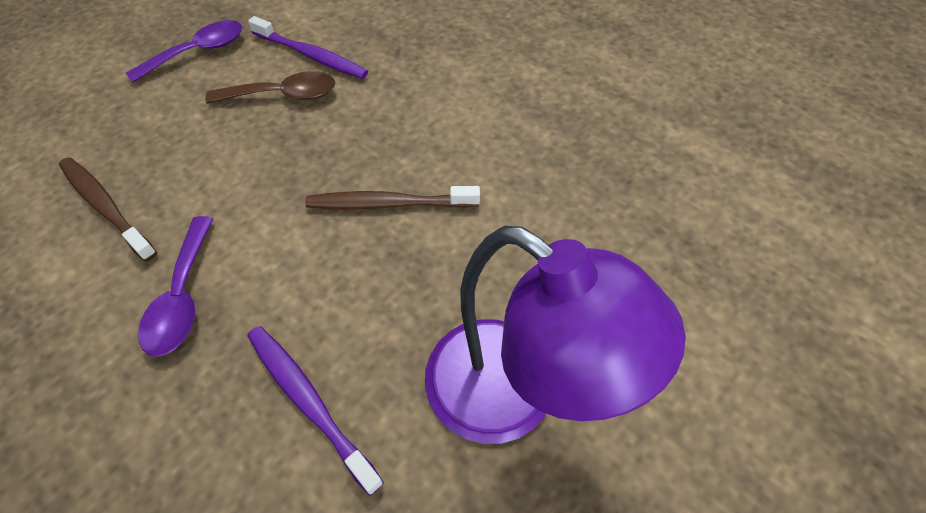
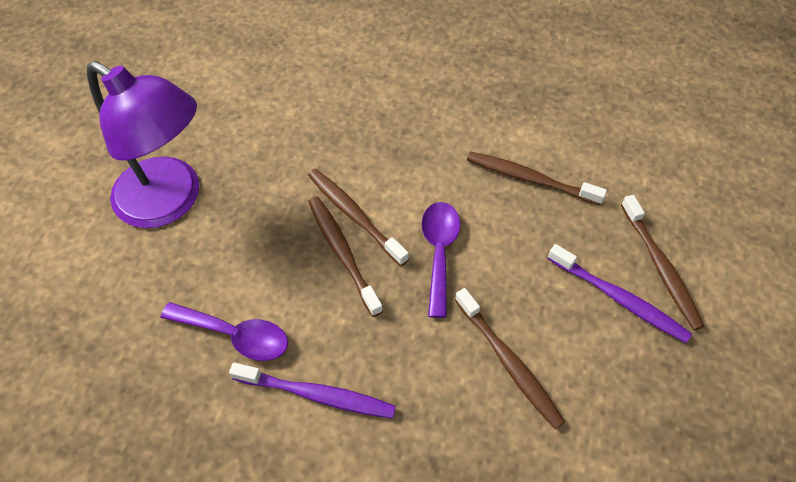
brown spoon: [206,71,335,104] = 1 -> none = 0
brown toothbrush: [59,157,157,262] [305,186,480,209] = 2 -> [308,169,409,266] [308,197,383,317] [455,288,565,429] [467,151,607,205] [621,195,705,330] = 5

